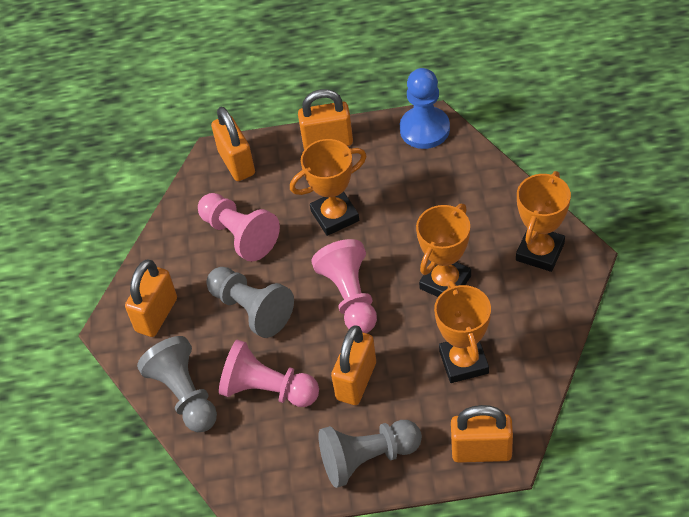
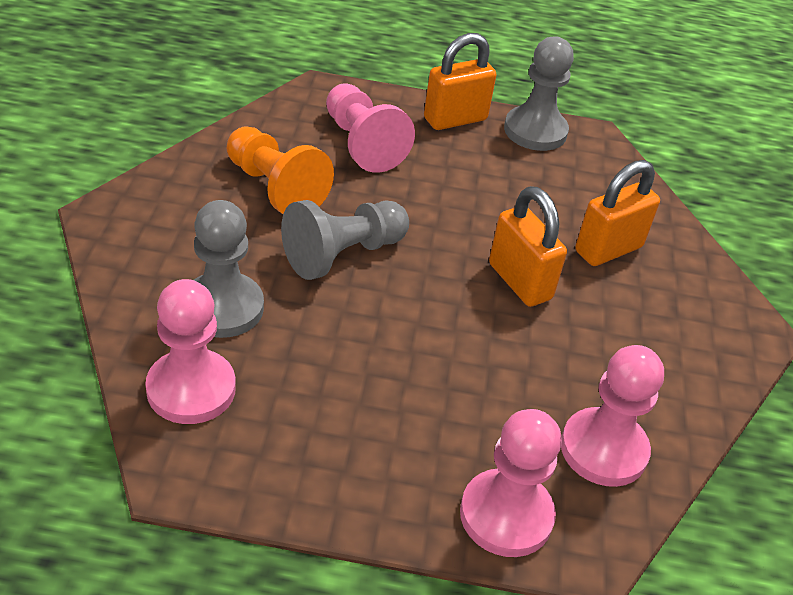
blue pawn: [400,68,450,149] = 1 -> none = 0
orange padlock: [125,260,177,337] [211,107,255,181] [298,89,353,150] [331,325,376,405] [451,405,513,463] = 5 -> [424,33,496,130] [489,186,567,307] [575,160,660,266] = 3
orange pawn: none = 0 -> [227,126,334,214] = 1
orange trophy: [290,139,366,236] [416,204,471,297] [434,280,491,383] [516,171,571,272] = 4 -> none = 0
pink pawn: [198,193,280,262] [219,340,319,407] [311,239,377,333] = 3 -> [145,279,236,424] [326,83,415,173] [460,409,562,557] [561,345,664,487] = 4

